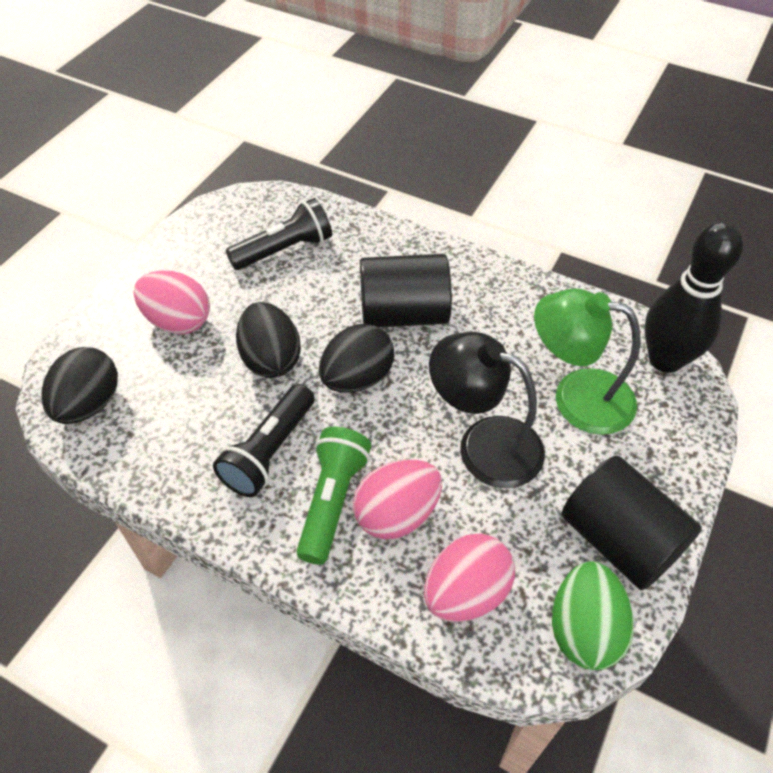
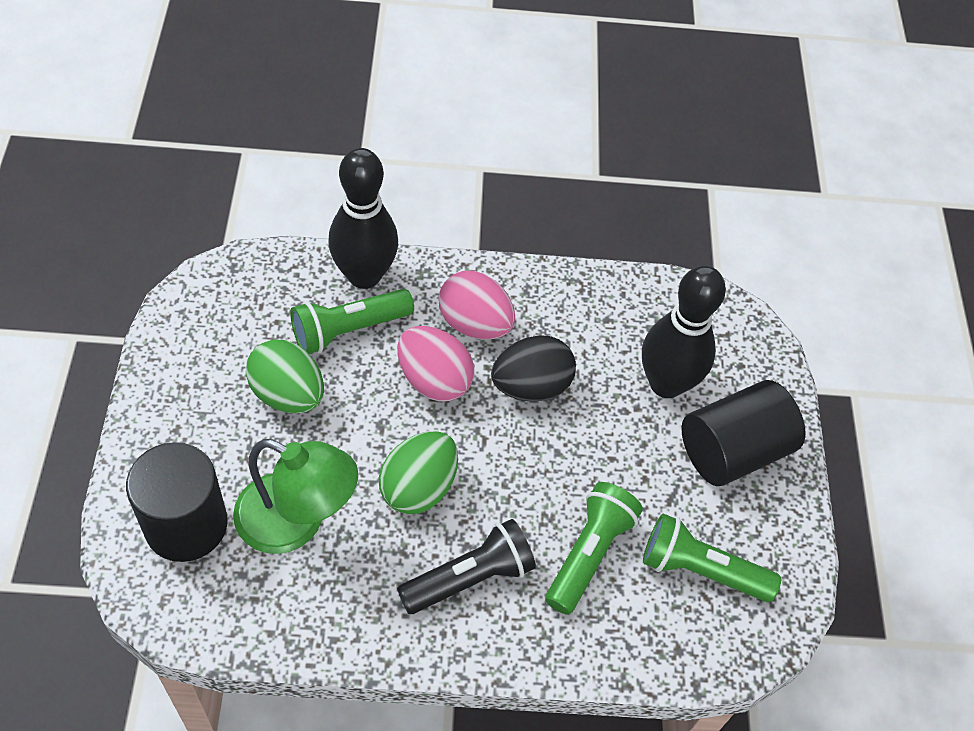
black bowling pin: [645,222,743,373] = 1 -> [328,148,398,289] [642,266,726,398] = 2
black egg: [42,347,118,424] [236,302,301,378] [319,324,394,393] = 3 -> [491,335,576,401] = 1
black flashlight: [213,384,314,497] [225,198,332,270] = 2 -> [397,519,536,614] = 1
black lamp: [429,332,545,488] = 1 -> none = 0
green egg: [552,561,634,670] = 1 -> [246,339,324,413] [378,431,458,514] = 2
green flashlight: [296,427,371,565] = 1 -> [290,289,414,354] [545,482,643,615] [643,513,781,602] = 3
pink egg: [134,271,210,334] [353,459,442,539] [424,533,515,622] = 3 -> [397,326,474,402] [438,271,515,339] = 2

